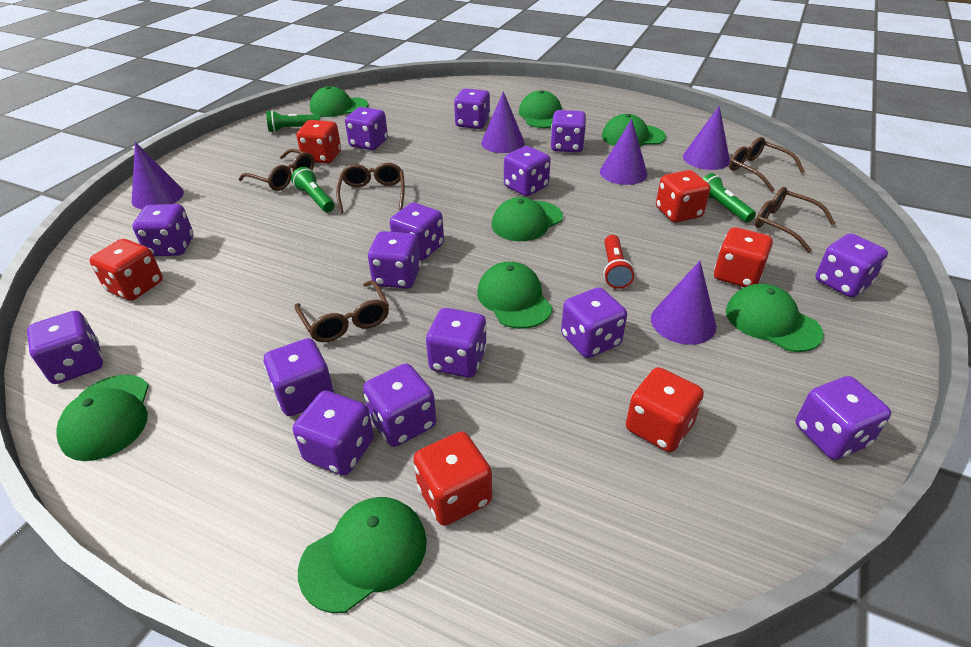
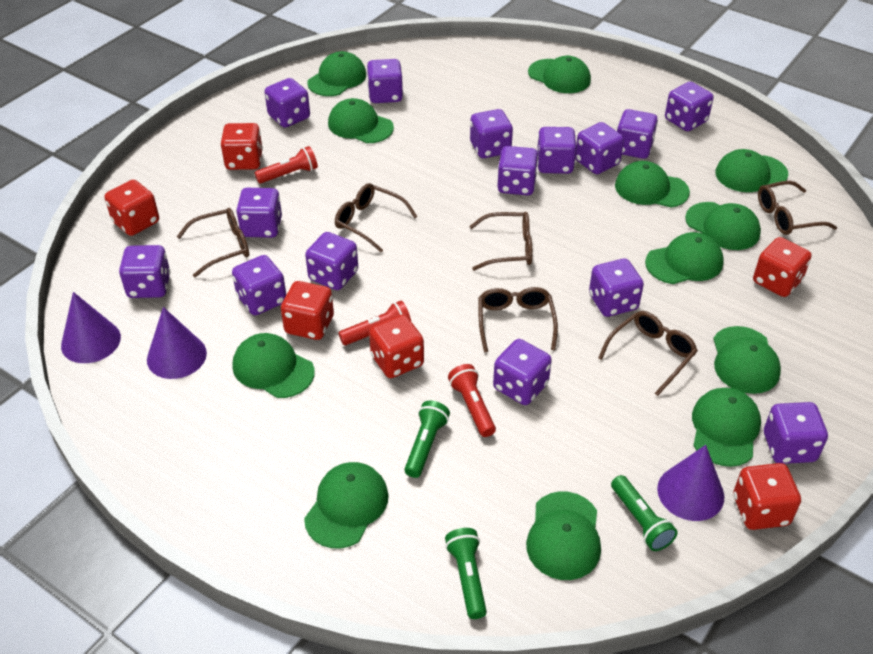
brown glasses: [239,149,314,191] [294,280,389,342] [336,163,405,214] [729,137,805,192] [755,187,835,253] = 5 -> [177,208,249,278] [335,183,418,252] [469,212,532,271] [478,287,558,352] [598,311,698,396] [758,181,837,235] = 6
green cap: [56,375,149,461] [298,497,427,613] [310,86,368,117] [477,262,553,329] [492,197,563,241] [519,90,562,128] [602,114,666,146] [726,284,823,352] = 8 -> [233,333,315,398] [304,462,389,549] [307,51,366,96] [328,98,394,143] [526,492,601,580] [528,56,591,93] [615,161,690,208] [645,232,724,284] [685,202,761,250] [692,388,761,467] [713,326,781,394] [715,149,788,192] = 12
purple cone: [132,142,184,209] [481,91,525,153] [600,119,648,185] [651,261,717,345] [683,106,730,170] = 5 -> [61,292,121,363] [147,307,207,379] [657,445,724,521] = 3
red flashlight: [603,235,634,289] = 1 -> [254,146,318,184] [339,300,411,345] [448,364,496,437] = 3

